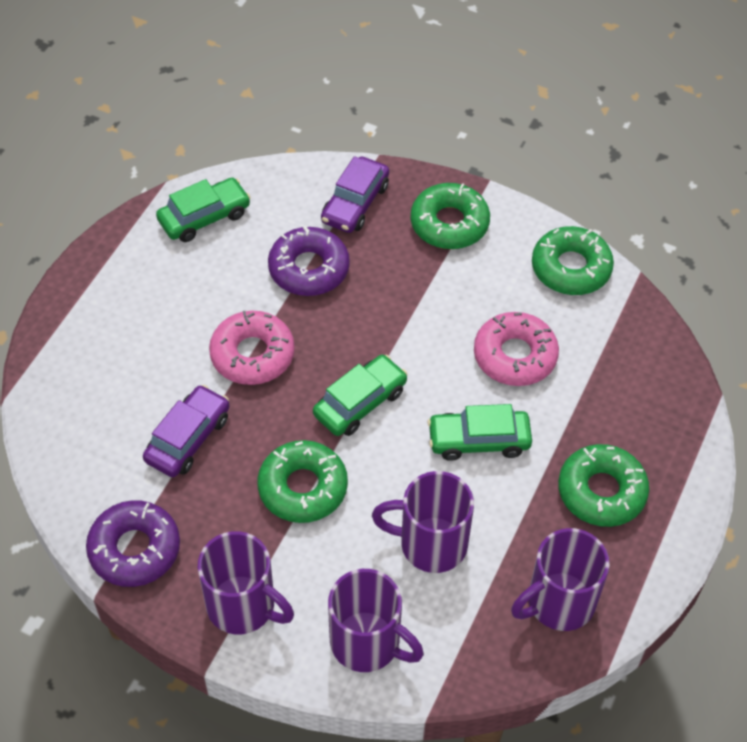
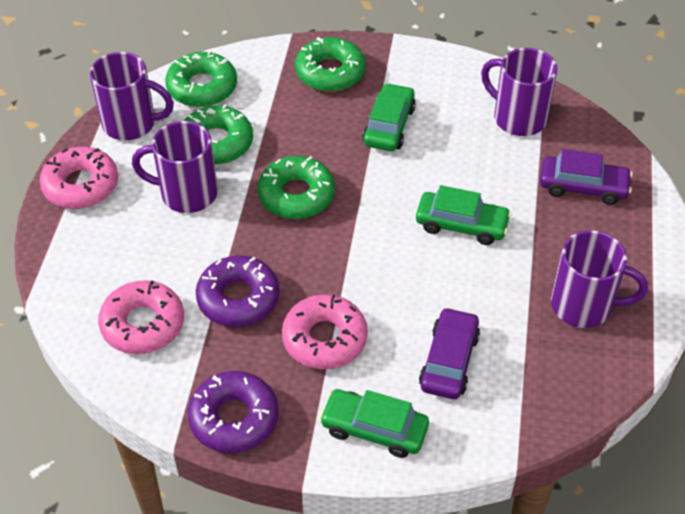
pink donut: [209,311,295,385] [474,312,559,386] = 2 -> [40,147,118,209] [98,280,184,354] [282,294,368,369] = 3

